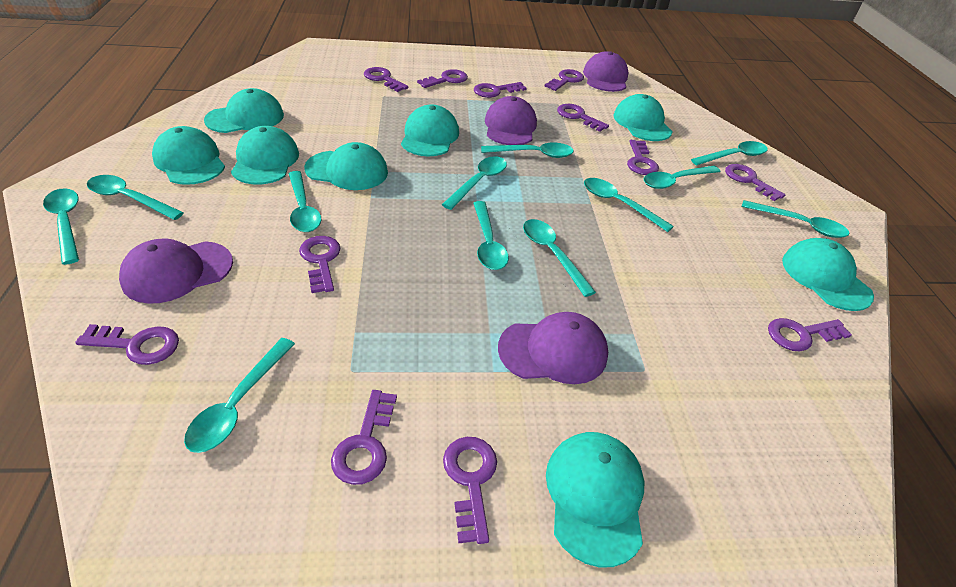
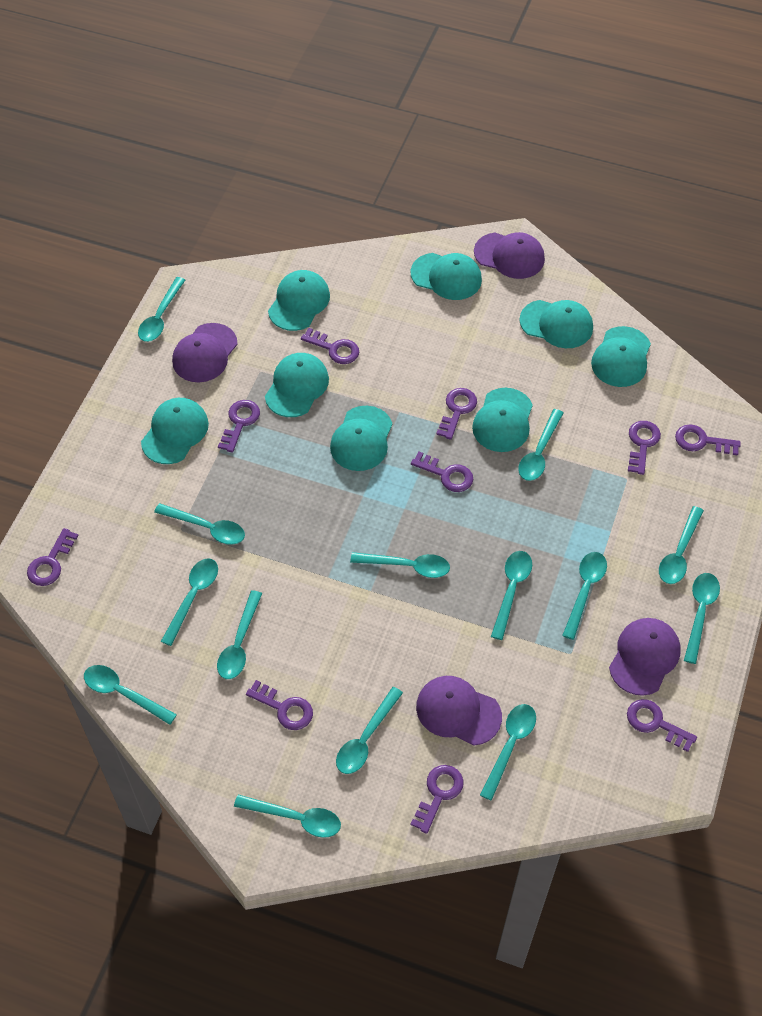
purple key: [75,324,179,365] [299,236,341,293] [331,390,397,485] [364,67,408,92] [417,69,468,88] [443,437,497,544] [474,82,527,98] [545,69,584,91] [557,104,609,132] [627,140,659,175] [725,164,785,201] [768,318,852,351] = 12 -> [27,528,79,586] [218,400,260,453] [246,680,313,730] [301,328,359,364] [410,765,464,834] [411,452,473,492] [436,388,477,440] [627,699,697,752] [628,421,661,475] [675,424,741,455] = 10
turquoise spoon: [43,188,79,265] [87,175,184,220] [184,338,295,453] [289,171,321,232] [442,156,507,210] [473,201,509,270] [481,143,574,158] [523,219,596,297] [584,178,674,232] [644,166,720,189] [691,141,768,165] [741,200,850,238] = 12 -> [84,665,177,725] [138,277,185,342] [154,503,245,545] [161,558,218,646] [217,590,262,679] [234,795,341,838] [336,687,403,774] [350,552,450,578] [480,704,536,801] [491,551,532,640] [518,409,563,481] [562,552,607,640] [659,506,704,584] [684,573,720,664] = 14

